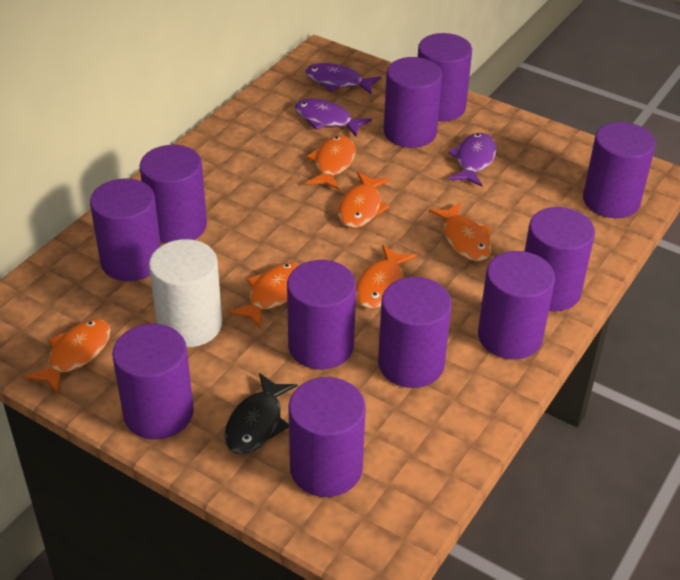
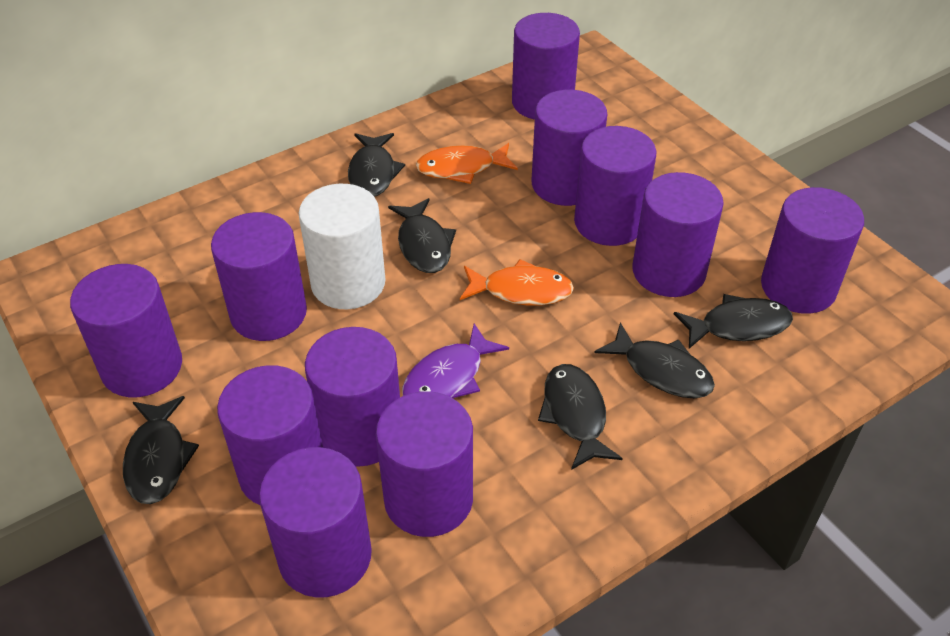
black fish: [224,373,297,454] = 1 -> [123,396,199,504] [348,133,405,197] [388,198,456,273] [538,364,623,470] [594,322,715,398] [674,294,793,349] = 6
orange fish: [25,319,111,394] [228,262,299,328] [306,135,356,190] [338,172,390,228] [356,245,417,309] [429,202,492,261] = 6 -> [416,143,518,184] [460,259,574,306] = 2
purple fish: [294,99,372,137] [305,63,381,94] [448,133,496,187] = 3 -> [402,323,509,398] = 1

